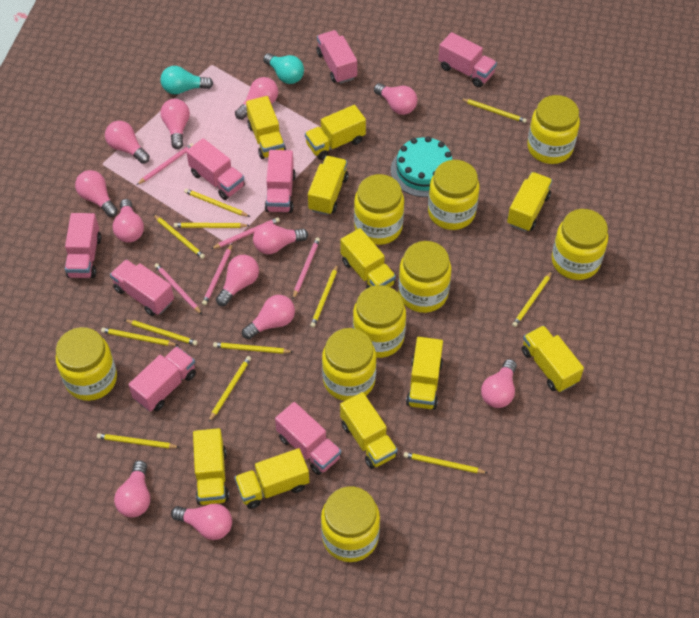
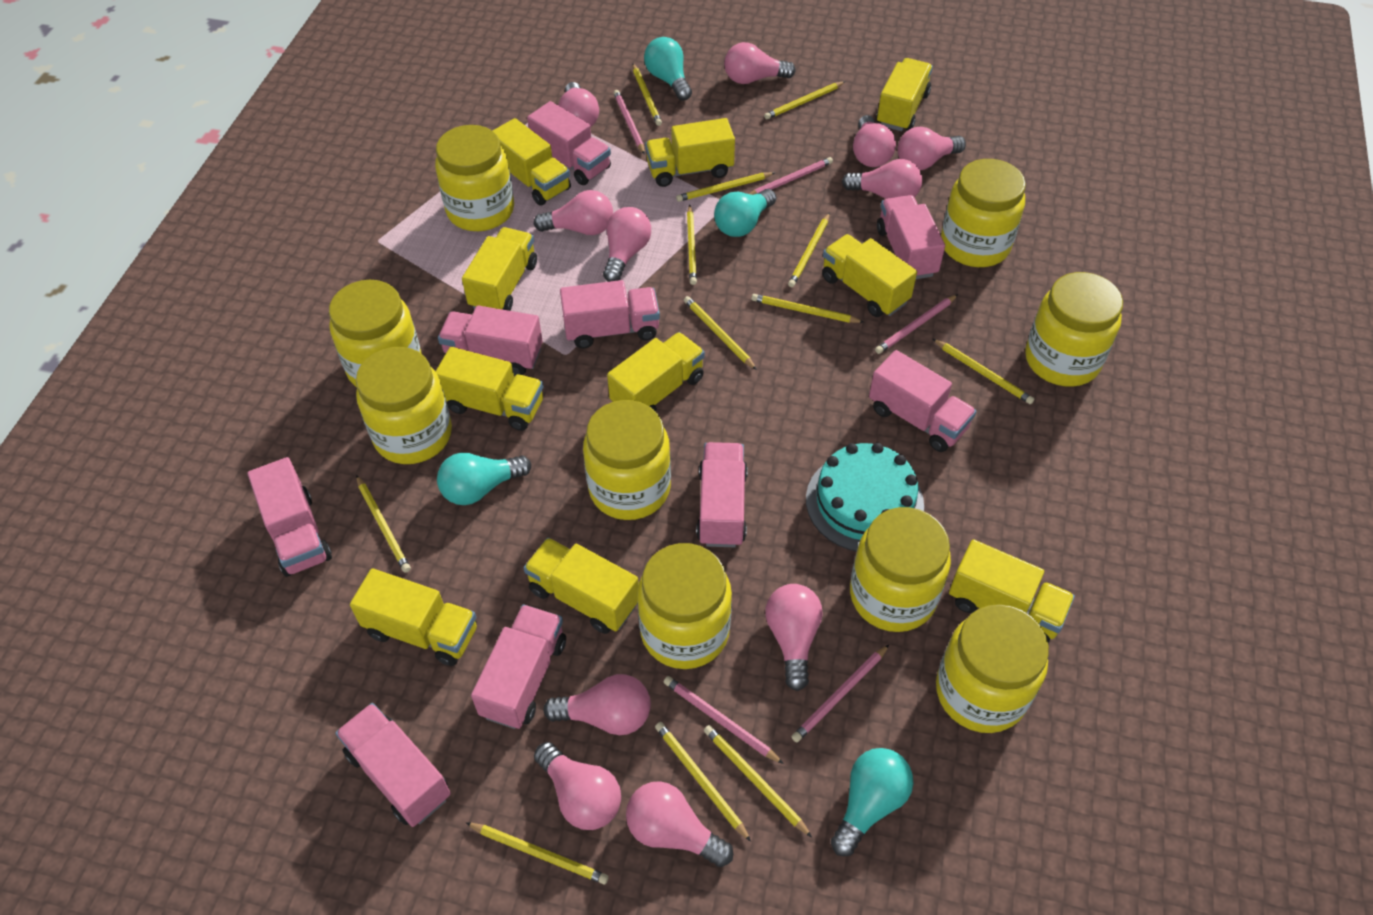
pink light bulb: [75,170,118,217] [105,121,150,164] [113,199,144,243] [114,460,150,517] [161,99,190,149] [171,504,232,540] [216,255,259,306] [235,77,278,120] [242,295,295,339] [253,223,308,254] [374,83,417,115] [481,359,517,408] = 12 -> [534,190,613,235] [534,742,621,830] [543,674,651,735] [558,82,599,127] [603,207,651,282] [626,781,733,867] [724,42,796,84] [765,584,823,691] [842,159,922,199] [853,115,896,167] [897,127,966,170] = 11
pink truck: [65,213,101,278] [110,259,174,316] [128,346,196,411] [186,138,245,200] [265,150,296,213] [275,402,341,475] [316,30,357,84] [438,32,497,87] = 8 -> [248,457,332,577] [335,703,451,827] [438,306,543,375] [471,604,566,729] [527,101,611,185] [560,280,660,349] [696,442,748,547] [869,350,976,452] [877,195,945,279] = 9
turquoise light bulb: [161,66,213,95] [263,53,304,84] = 2 -> [437,453,531,505] [644,37,692,101] [714,189,776,237] [831,748,913,856] = 4

